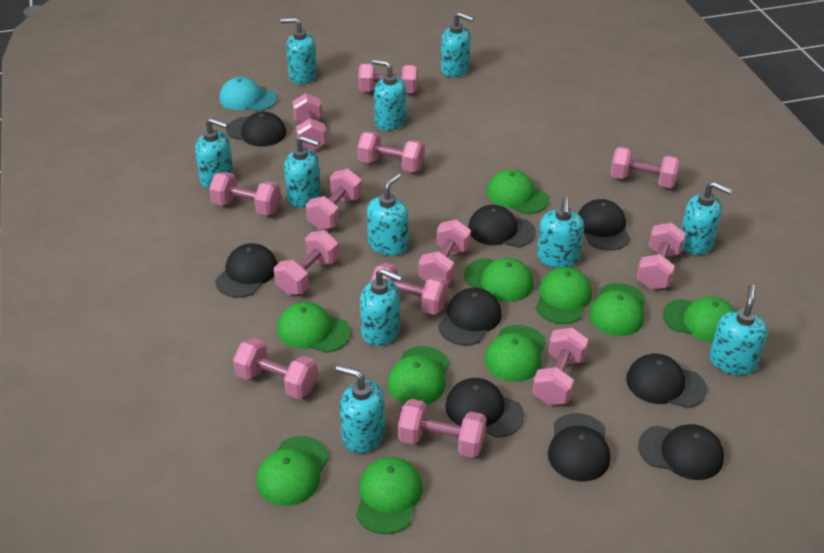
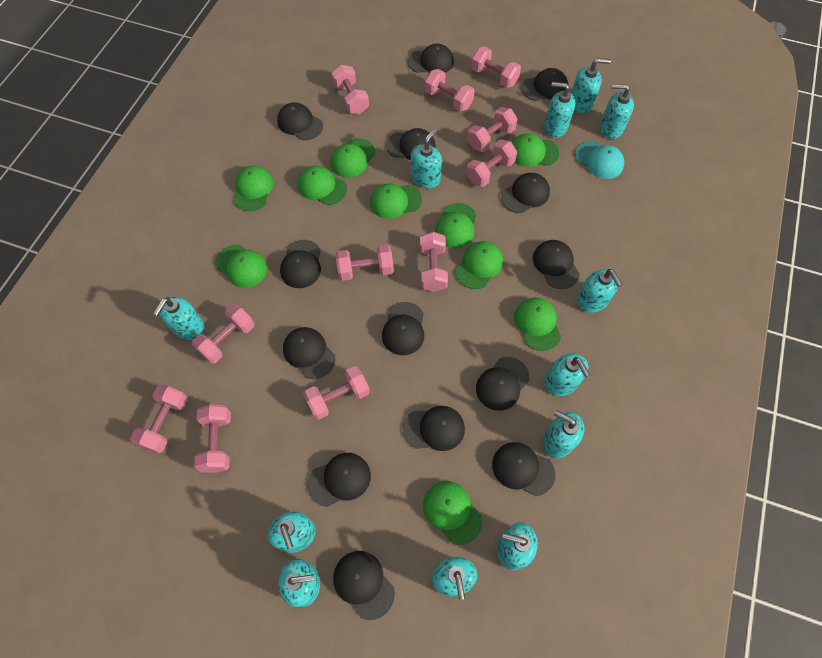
black cap: [215,243,277,298] [226,112,286,147] [438,288,502,346] [445,378,524,438] [468,205,536,247] [548,413,610,481] [578,199,630,250] [626,353,707,408] [638,424,724,480] = 9 -> [277,102,323,140] [280,240,321,288] [283,327,335,379] [307,453,371,507] [333,551,395,620] [382,302,424,355] [386,128,436,160] [403,406,465,451] [408,44,454,73] [476,357,529,411] [492,442,555,496] [501,173,550,213] [521,68,568,101] [533,240,580,289] = 14
pink dumbbell: [209,172,281,215] [233,338,318,399] [274,230,339,295] [292,93,326,151] [306,169,362,230] [357,131,425,172] [358,64,417,93] [370,263,448,315] [398,399,486,458] [419,220,471,284] [532,327,588,405] [610,147,680,188] [637,223,686,290] = 13 -> [130,385,188,453] [192,304,254,364] [194,404,231,473] [303,366,370,420] [332,65,369,114] [336,245,394,281] [420,232,448,292] [425,69,475,112] [466,139,517,187] [467,107,518,152] [471,47,521,88] = 11
turquoise soap dispenser: [195,118,234,189] [281,17,317,84] [284,136,321,208] [336,365,385,454] [360,268,403,346] [367,173,409,256] [372,59,406,131] [441,12,474,77] [537,197,584,268] [681,181,732,255] [709,284,768,375] = 11 -> [153,297,204,340] [268,512,316,553] [279,559,320,607] [411,128,442,189] [432,557,477,600] [497,522,538,570] [543,410,584,459] [544,82,575,138] [544,354,590,396] [571,58,611,113] [577,269,623,313] [600,84,634,139] = 12

